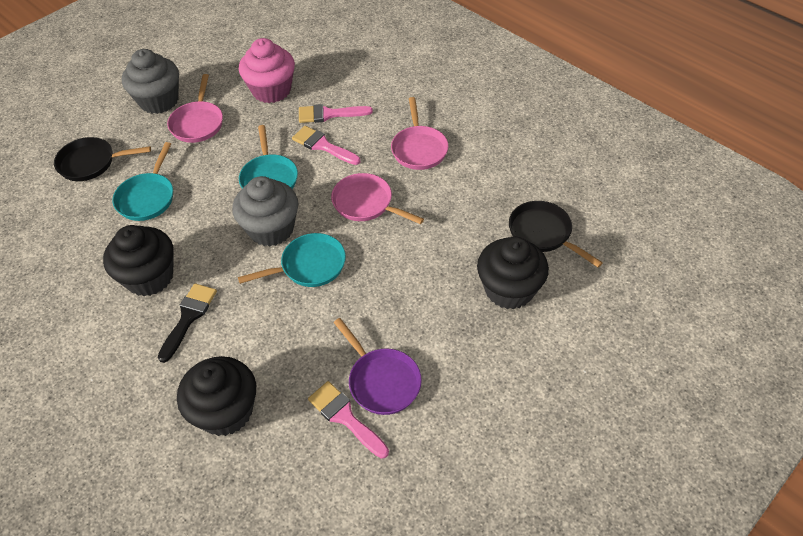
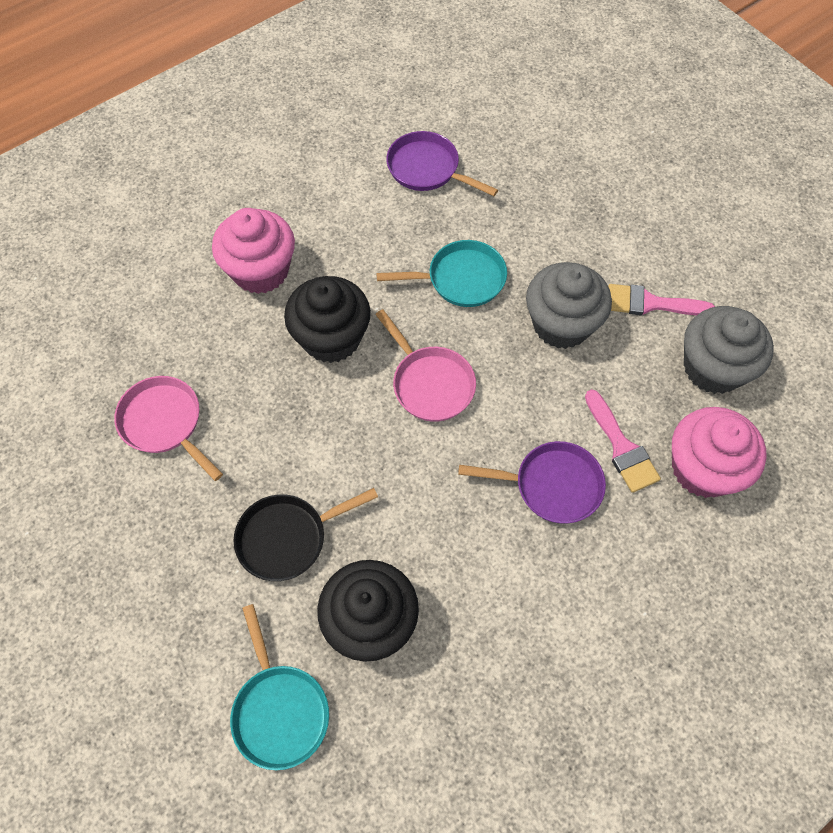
black brush: [158,283,217,363] = 1 -> none = 0
black cupcake: [103,225,174,296] [177,356,256,436] [477,237,549,309] = 3 -> [284,276,371,363] [317,560,419,662] = 2
black pan: [54,137,151,181] [509,201,603,267] = 2 -> [234,488,378,581] = 1
pink brush: [292,126,360,165] [299,104,373,123] [308,381,389,459] = 3 -> [585,389,661,493] [608,284,715,315] = 2
pink cupcake: [239,38,295,103] = 1 -> [212,208,295,294] [672,407,767,498] = 2
pink pan: [167,74,223,143] [331,173,424,224] [391,97,449,170] = 3 -> [114,376,223,481] [375,309,476,422] = 2
purple pan: [333,318,422,415] = 1 -> [386,131,498,196] [458,441,606,523] = 2
turquoise pan: [113,142,173,221] [238,233,346,287] [239,125,298,189] = 3 -> [230,604,329,770] [376,240,507,307] = 2

